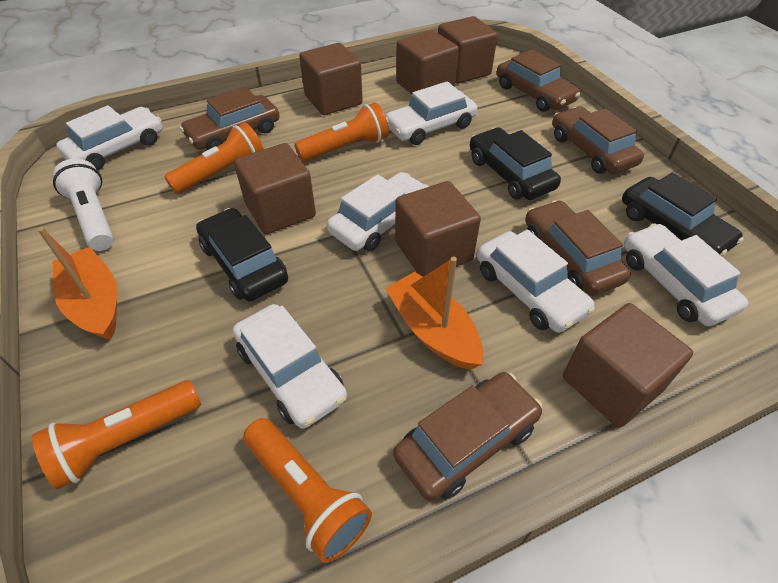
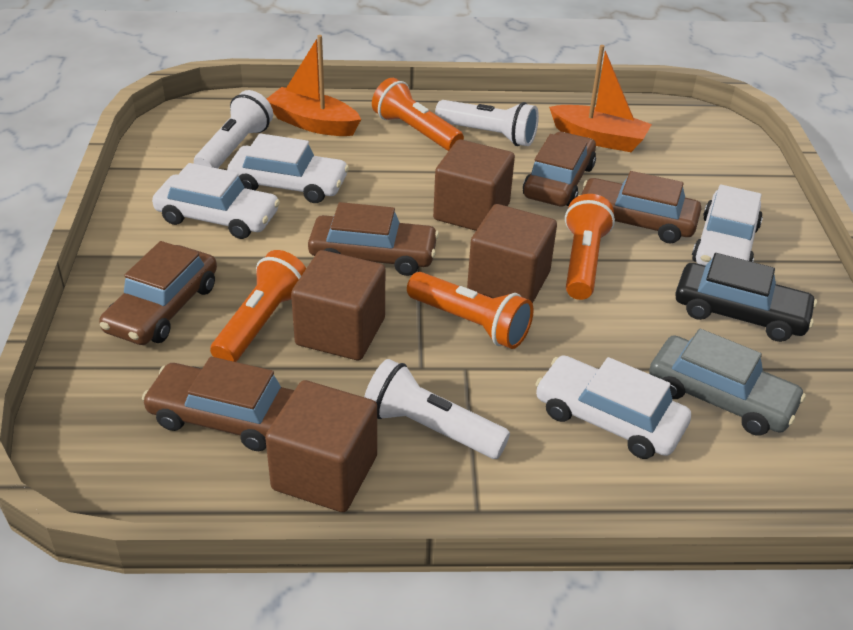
black car: [196,208,288,301] [470,128,561,200] [622,172,744,256] = 3 -> [675,253,817,342] = 1
brown cube: [234,143,316,234] [299,43,363,115] [395,181,481,277] [396,30,459,95] [438,16,498,84] [563,303,693,428] = 6 -> [265,380,377,512] [291,250,385,360] [433,139,515,231] [467,204,557,303] = 4
grey car: none = 0 -> [649,329,806,436] = 1
white car: [56,105,163,170] [233,304,347,429] [327,172,429,251] [385,81,477,145] [477,229,595,333] [624,223,748,326] = 6 -> [152,163,280,239] [227,133,349,203] [535,355,691,459] [692,184,763,266] = 4
white flashlight: [52,159,114,251] = 1 -> [194,90,273,168] [364,359,510,459] [435,100,539,146] = 3

